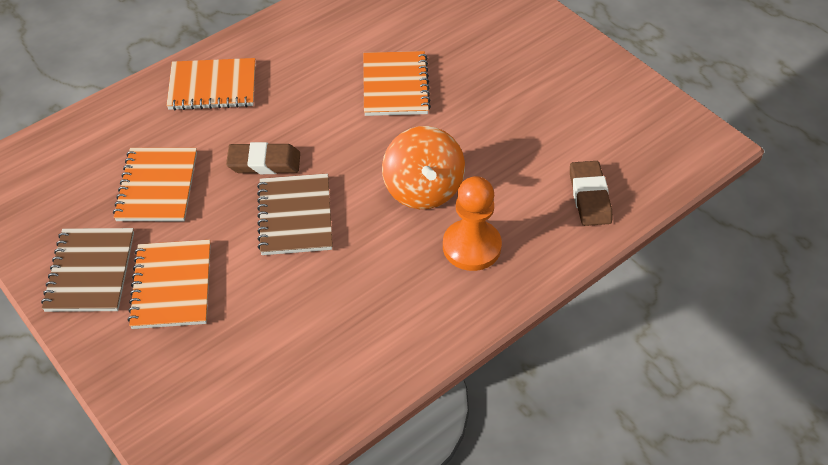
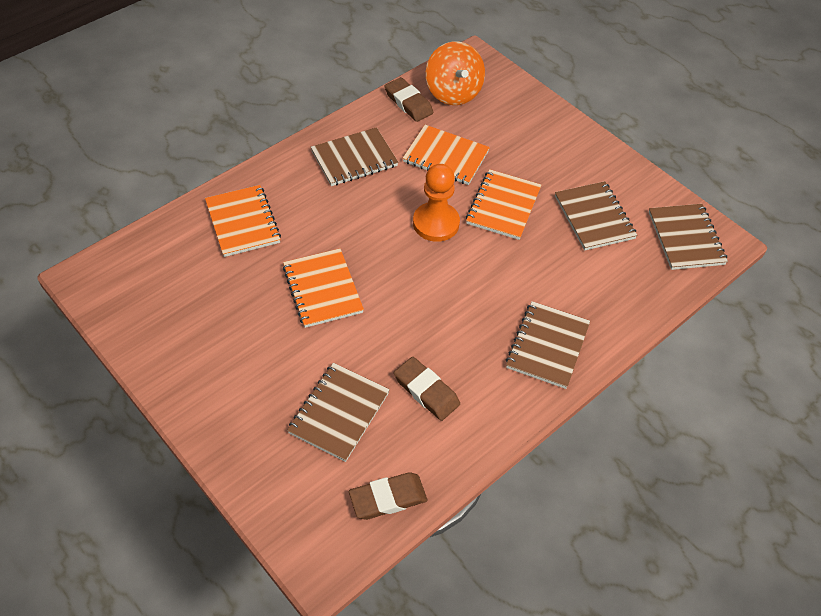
brown eraser: [226,142,300,174] [570,161,612,226] = 2 -> [349,472,427,520] [385,77,433,122] [394,357,460,421] = 3
brown notebook: [41,228,134,312] [257,174,333,255] = 2 -> [287,363,390,462] [311,127,398,186] [506,301,590,389] [555,181,637,250] [649,204,728,270] = 5

